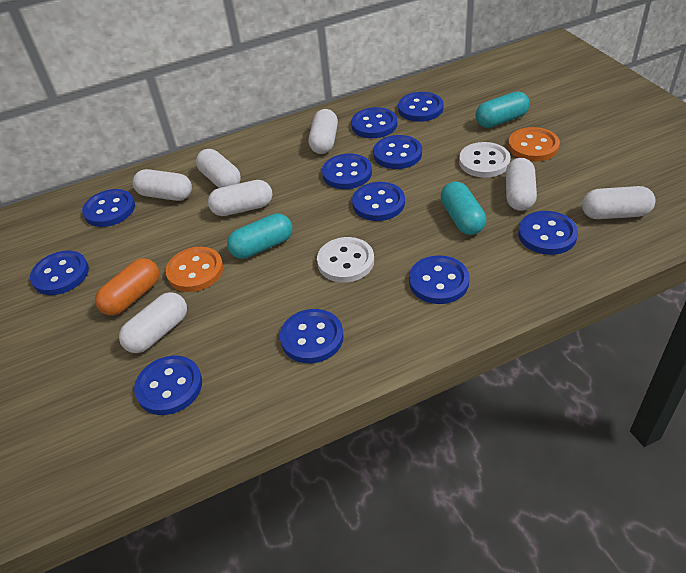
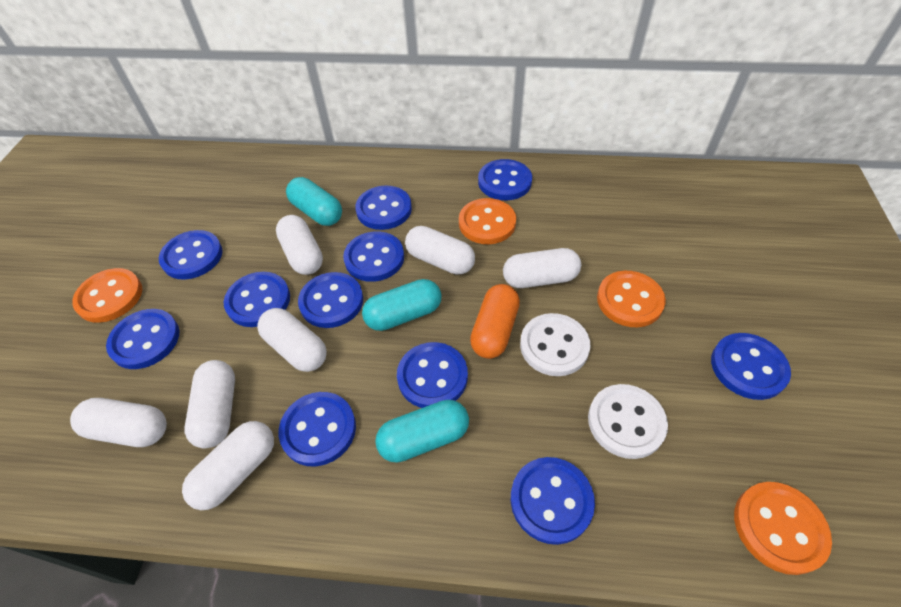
orange button: [166,247,223,292] [508,127,560,162] = 2 -> [72,268,142,323] [459,198,516,244] [597,271,666,327] [734,482,832,575] = 4

